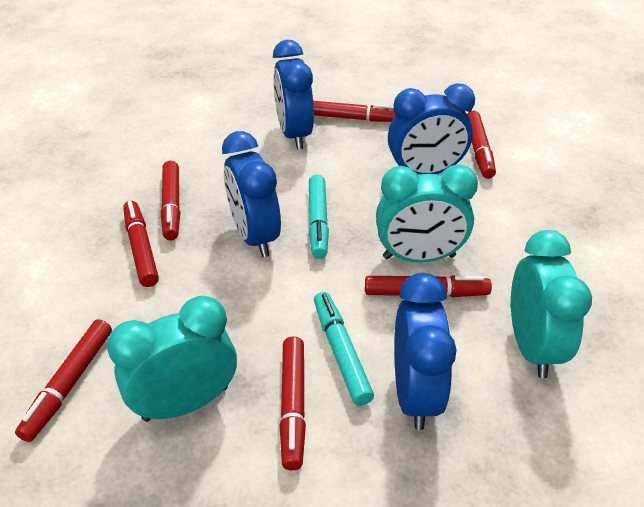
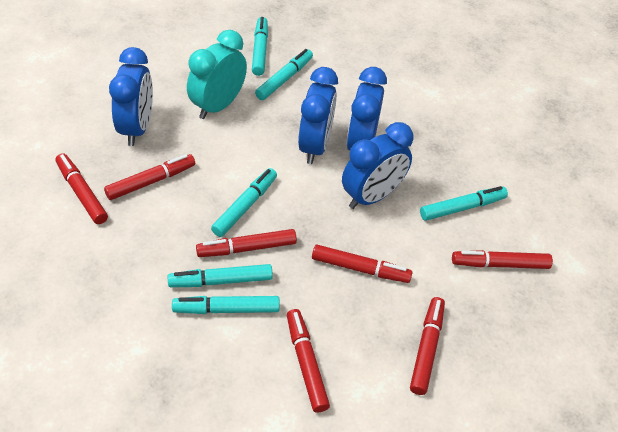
turquoise clock: [107,296,237,422] [376,164,478,262] [511,230,592,378] = 3 -> [187,30,247,119] = 1
turquoise marker: [309,174,329,259] [314,292,374,406] = 2 -> [168,264,273,287] [172,296,280,314] [211,168,277,237] [252,17,268,76] [255,49,313,100] [420,186,508,221] = 6

